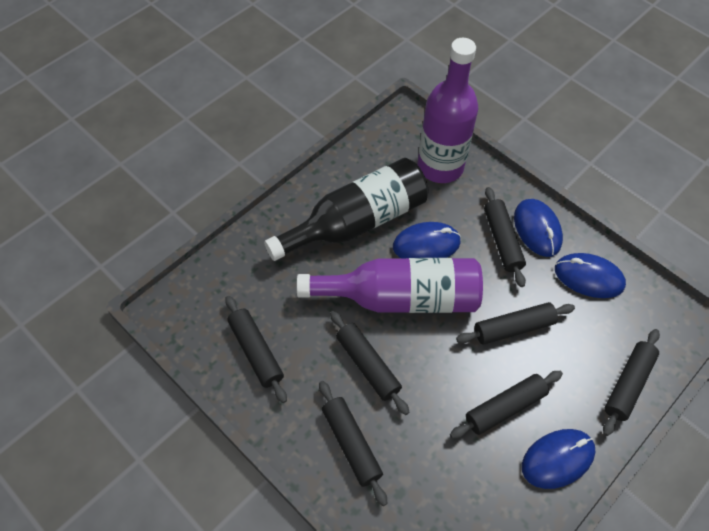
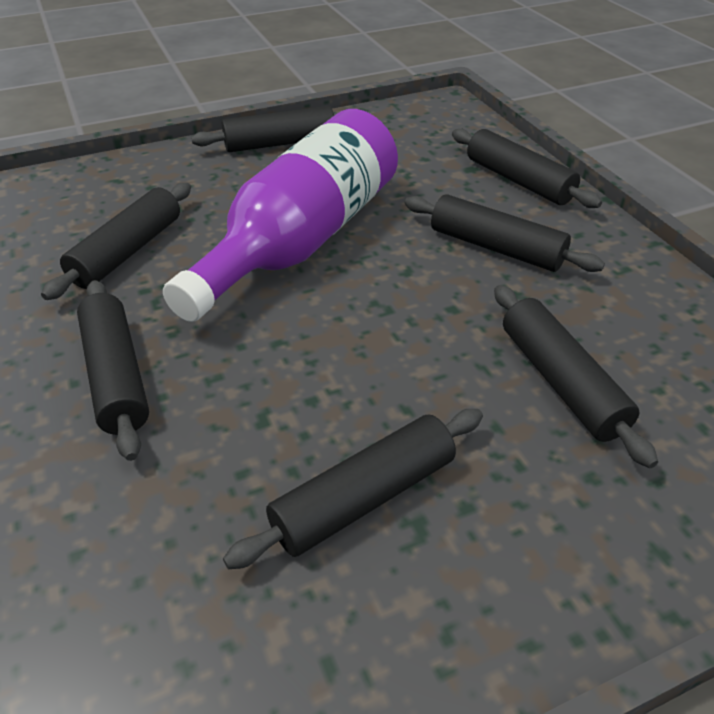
black bottle: [264,158,428,261] = 1 -> none = 0
blue mouse: [393,222,461,258] [514,199,563,257] [522,429,596,489] [555,253,626,298] = 4 -> none = 0
purple bottle: [297,258,483,313] [418,38,478,183] = 2 -> [163,109,398,322] = 1

